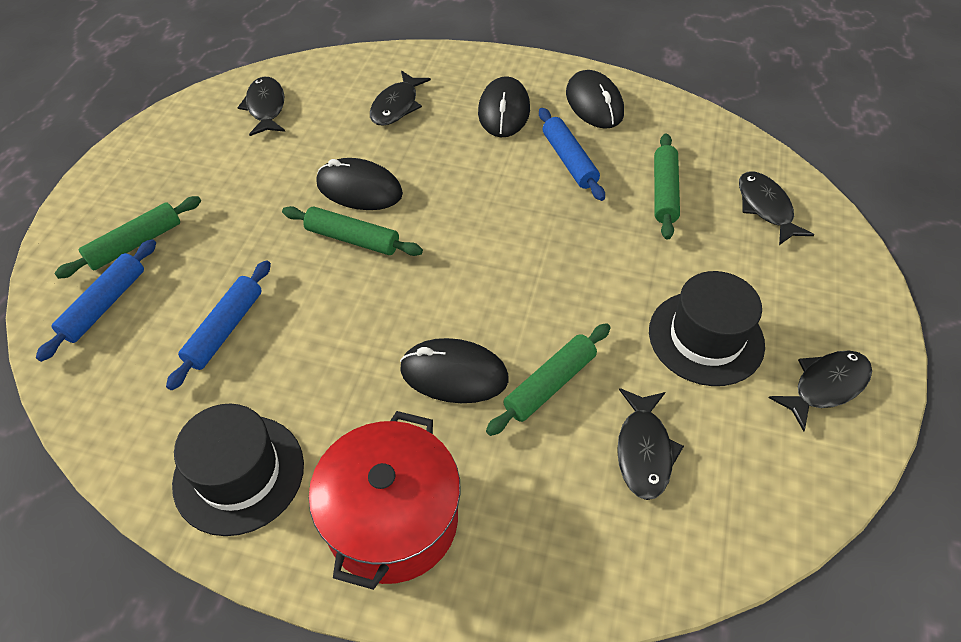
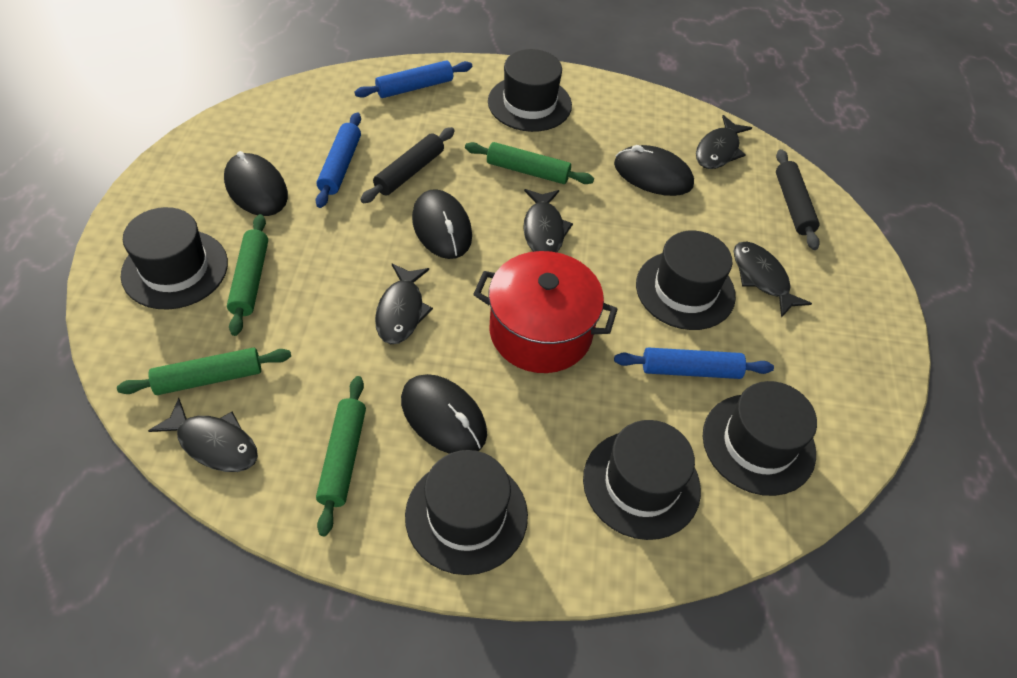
black hat: [172,404,304,536] [649,271,765,386] = 2 -> [121,207,228,310] [405,450,528,575] [488,49,572,132] [583,420,701,540] [636,231,736,330] [703,381,817,496] = 6
black rolling pin: none = 0 -> [360,127,455,203] [776,149,820,250] = 2

